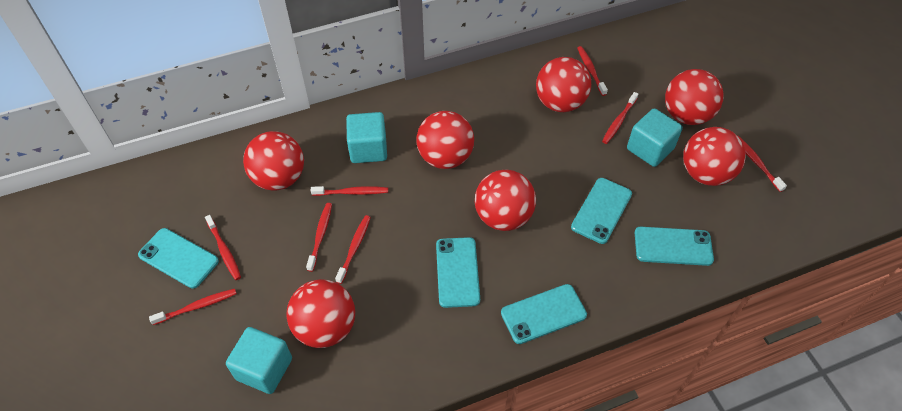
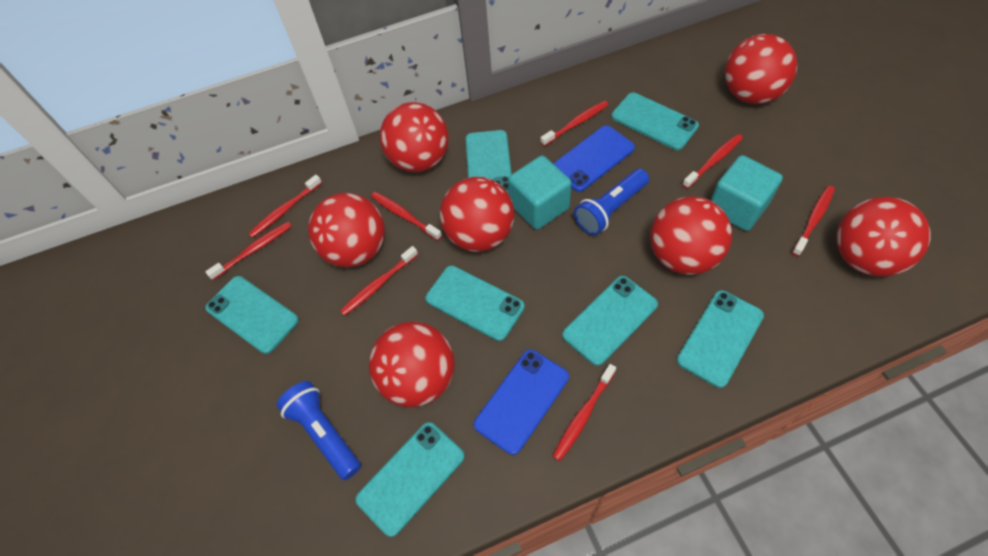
blue flashlight: none = 0 -> [276,381,361,480] [574,169,649,235] = 2
blue phone: none = 0 -> [474,349,569,455] [553,125,635,192] = 2
turquoise cube: [226,327,292,394] [346,112,387,163] [627,108,683,167] = 3 -> [508,156,571,230] [710,155,783,231] = 2
turquoise phone: [138,228,219,289] [436,237,480,308] [501,284,587,344] [571,178,632,244] [635,227,714,266] = 5 -> [205,276,299,354] [355,422,465,537] [426,266,525,341] [465,130,511,194] [562,276,658,366] [611,93,699,150] [677,290,764,388] = 7

